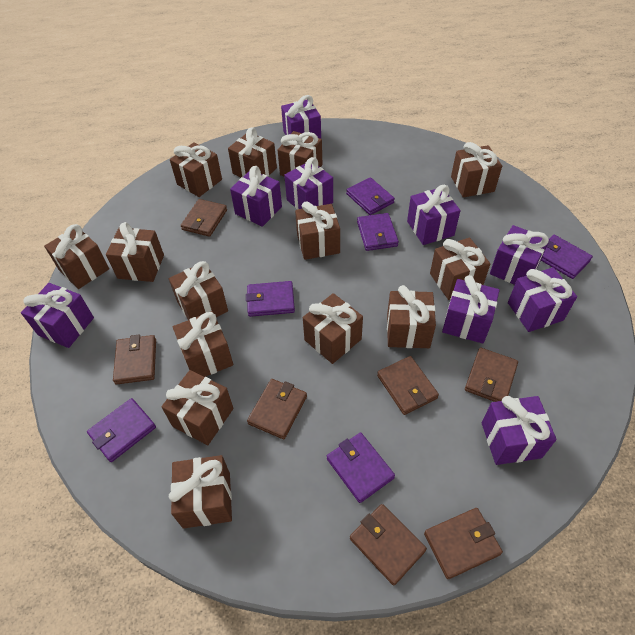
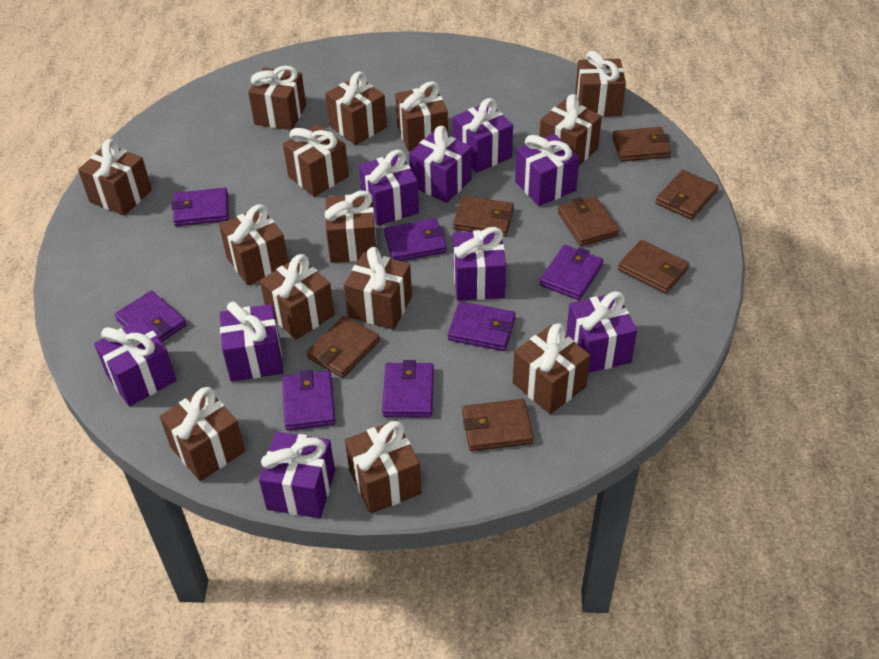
purple wallet: [87,398,156,462] [246,281,295,317] [327,433,395,503] [346,177,395,215] [357,213,399,251] [541,235,593,279] = 6 -> [115,291,186,342] [171,188,228,226] [282,370,335,430] [382,360,434,418] [384,218,447,261] [448,302,516,351] [540,245,603,300] = 7

